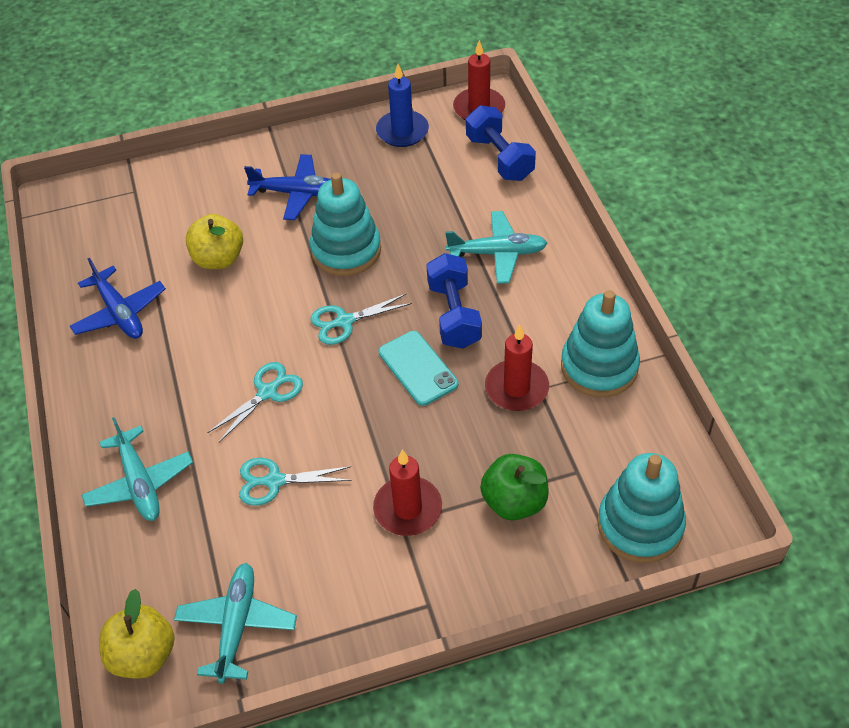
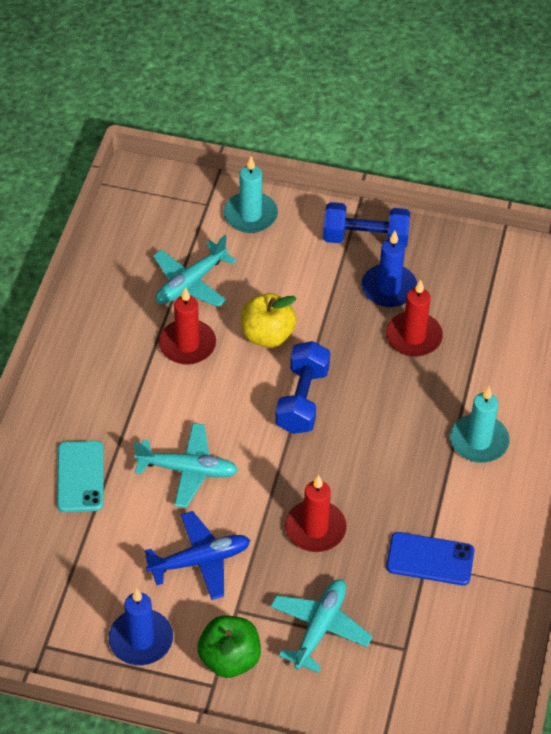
blue candle: [376,64,429,147] = 1 -> [109,588,173,665] [362,231,417,307] = 2
blue phone: none = 0 -> [386,532,475,585] = 1
blue plane: [70,258,166,339] [244,154,331,220] = 2 -> [145,511,251,600] = 1
turquoise candle: none = 0 -> [224,156,278,233] [450,386,510,463] = 2
turquoise scissors: [207,362,303,442] [239,458,352,506] [310,294,412,345] = 3 -> none = 0
turquoise stacking toy: [310,173,381,276] [561,290,640,397] [597,453,686,563] = 3 -> none = 0
yellow apple: [100,589,175,679] [186,214,243,269] = 2 -> [241,293,297,348] = 1

